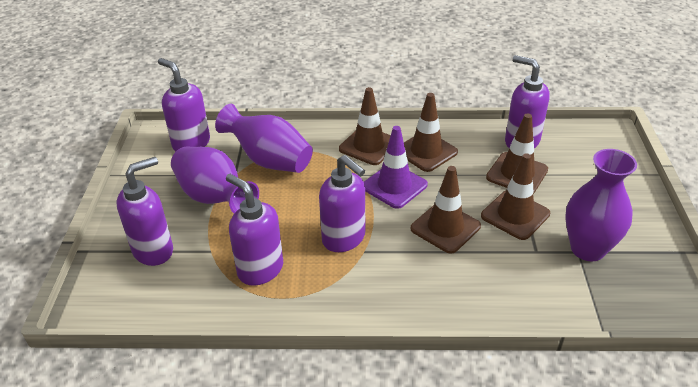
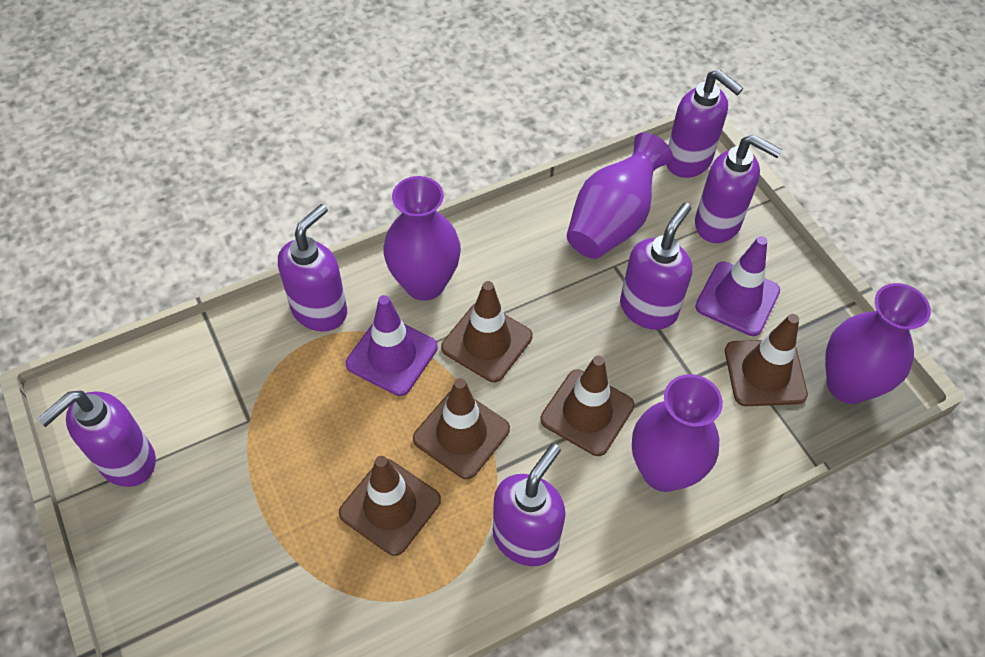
purple soap dispenser: [117,157,173,266] [158,58,210,152] [226,174,283,286] [319,155,365,252] [505,55,550,149] = 5 -> [38,391,156,487] [278,204,347,332] [493,443,566,566] [620,203,692,330] [666,69,743,178] [695,134,782,243] = 6
purple traffic cone: [364,126,428,209] = 1 -> [346,295,438,396] [695,236,780,336] = 2
purple vase: [171,147,259,213] [215,104,313,173] [565,149,637,261] = 3 -> [383,176,461,301] [567,132,673,259] [632,374,723,492] [825,283,931,404] = 4

